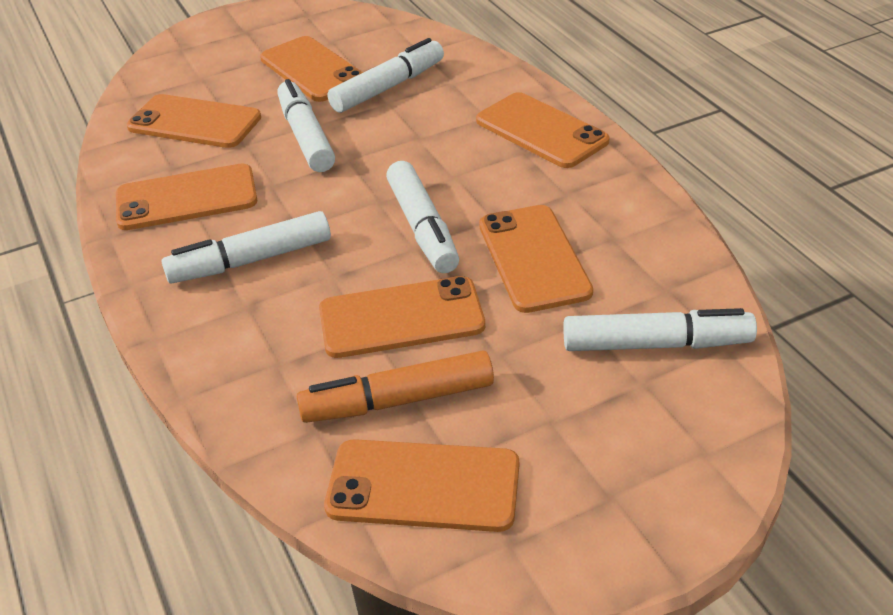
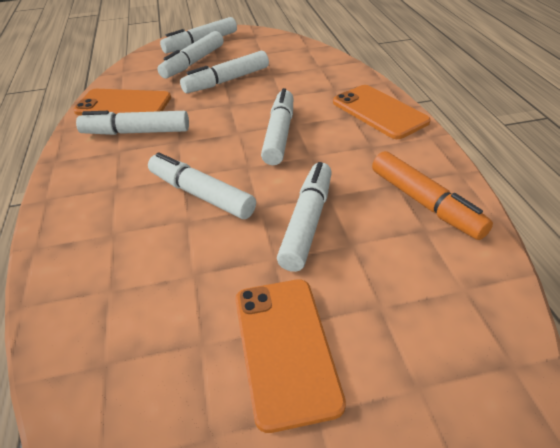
orange phone: [116,164,257,230] [127,94,261,148] [260,36,363,102] [319,276,485,358] [324,439,519,532] [476,92,610,168] [479,205,593,313] = 7 -> [73,89,171,115] [235,279,346,433] [333,85,431,139] = 3
white marker: [161,211,331,283] [277,79,335,172] [328,38,444,113] [386,161,459,273] [563,308,757,351] = 5 -> [76,111,189,135] [148,152,256,219] [157,31,224,79] [160,17,237,53] [180,51,269,93] [261,88,293,165] [277,162,332,272] = 7

